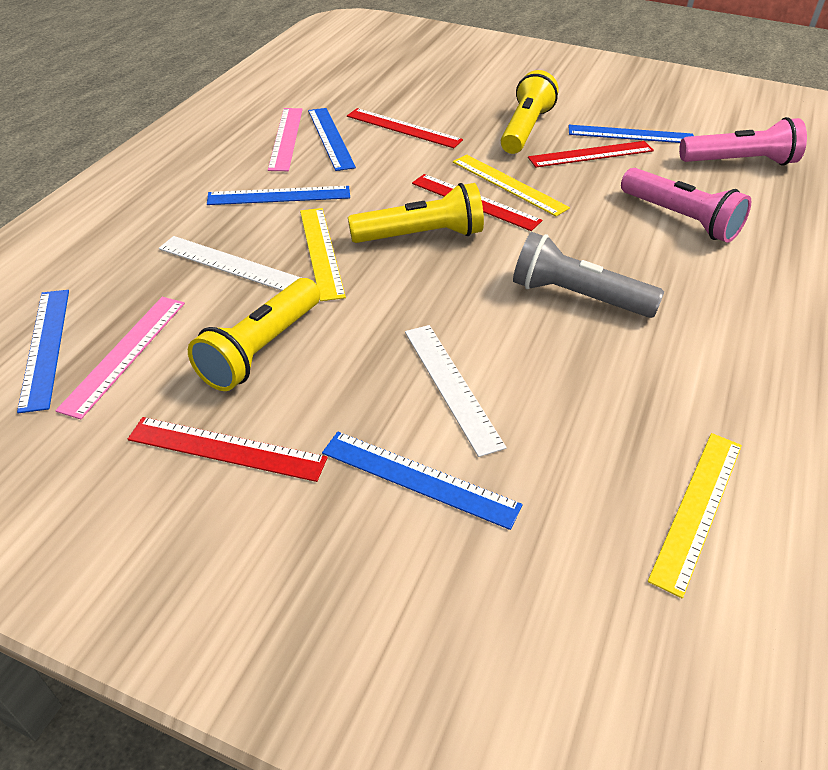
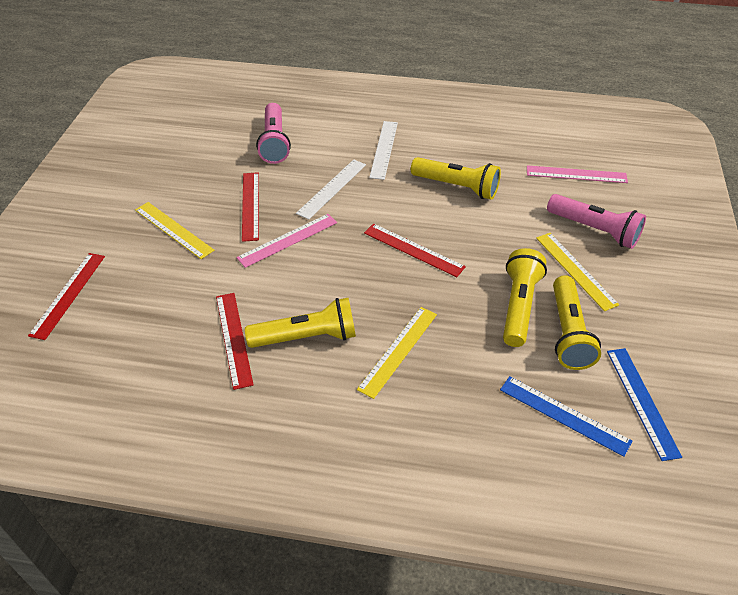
blue ruler: [17,290,69,413] [207,186,350,205] [308,108,356,171] [322,432,523,530] [569,125,694,143] = 5 -> [500,376,632,457] [607,348,682,461] = 2
grey flashlight: [513,232,664,318] = 1 -> none = 0
yellow flashlight: [188,278,320,391] [348,183,484,243] [501,70,559,154] = 3 -> [245,298,356,348] [411,157,501,200] [503,248,547,347] [553,275,601,370] = 4

